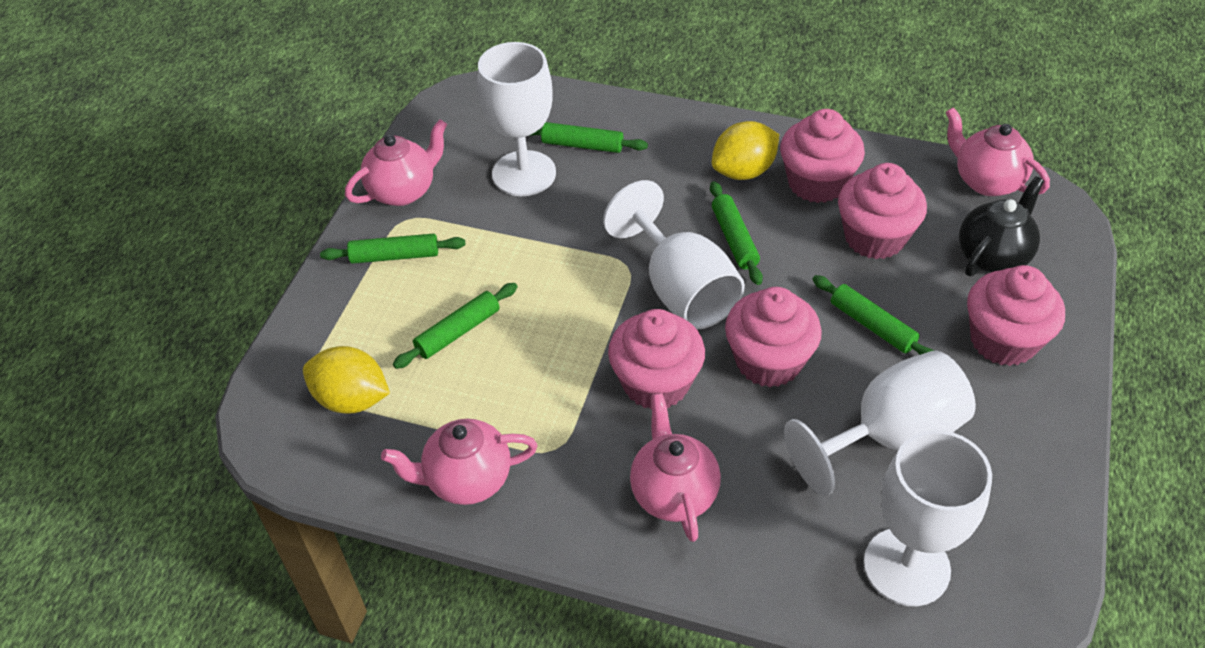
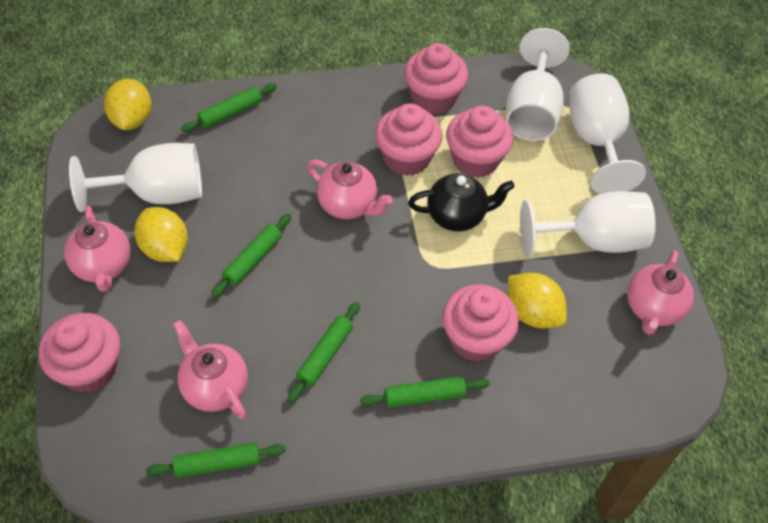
yellow lemon: [303,346,390,414] [712,121,779,180] = 2 -> [104,79,151,130] [134,207,188,262] [508,273,567,329] = 3

